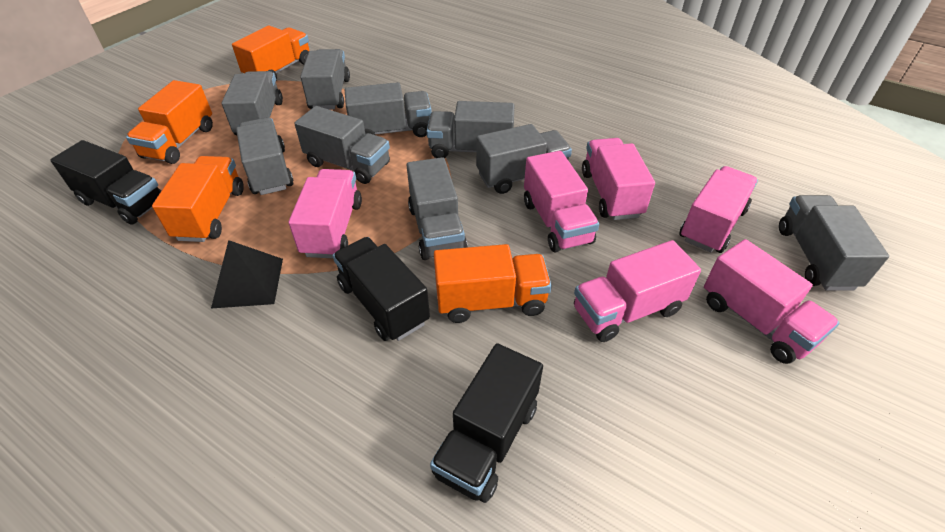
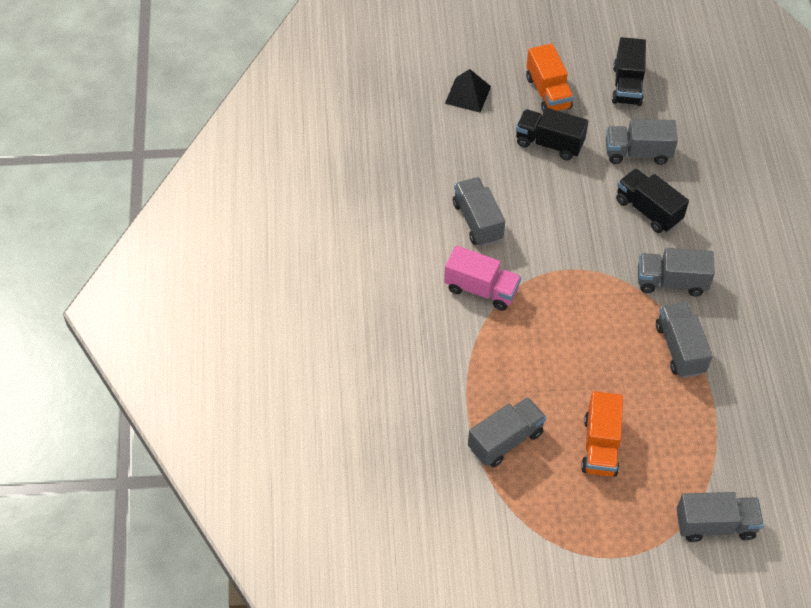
grey truck: [222,71,283,135] [236,117,294,195] [294,106,390,184] [300,49,350,110] [345,82,432,137] [407,157,468,260] [427,101,514,158] [476,124,572,194] [779,195,889,291] = 9 -> [453,177,505,247] [468,397,546,467] [606,119,678,165] [638,248,715,296] [656,302,713,378] [676,492,764,542] = 6
orange truck: [126,80,213,164] [152,156,244,242] [232,26,310,80] [434,244,552,323] = 4 -> [526,44,574,113] [581,391,623,476] = 2
pink truck: [288,169,362,258] [524,151,599,253] [574,240,701,342] [582,138,655,220] [679,166,758,253] [704,239,839,364] = 6 -> [444,246,521,311] = 1

